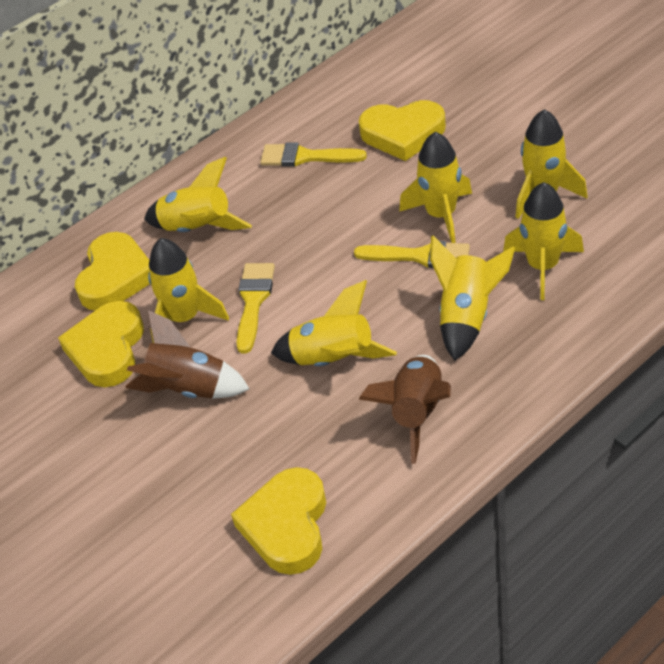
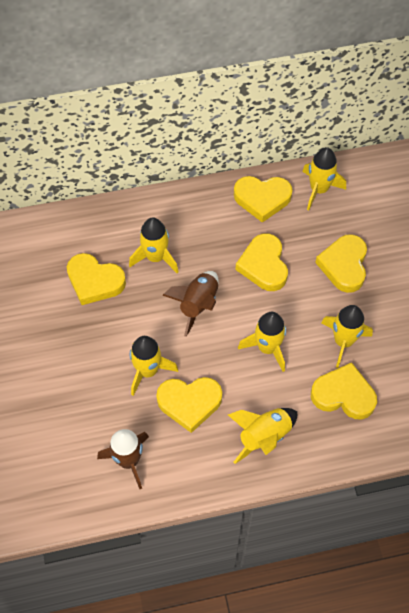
yellow brush: [237,263,275,353] [261,142,367,167] [354,241,470,268] = 3 -> none = 0
yellow heart: [58,301,144,387] [75,232,150,311] [231,467,326,575] [359,100,446,161] = 4 -> [67,253,126,305] [156,377,222,433] [234,176,293,223] [235,233,288,291] [311,363,377,420] [315,234,367,293] = 6
yellow rocket: [144,157,252,232] [148,238,229,343] [271,280,397,366] [399,132,472,243] [430,236,515,361] [503,182,584,300] [515,109,587,219] = 7 -> [129,218,179,273] [130,336,178,396] [228,408,297,464] [238,312,286,372] [302,147,346,210] [321,305,373,368] = 6

